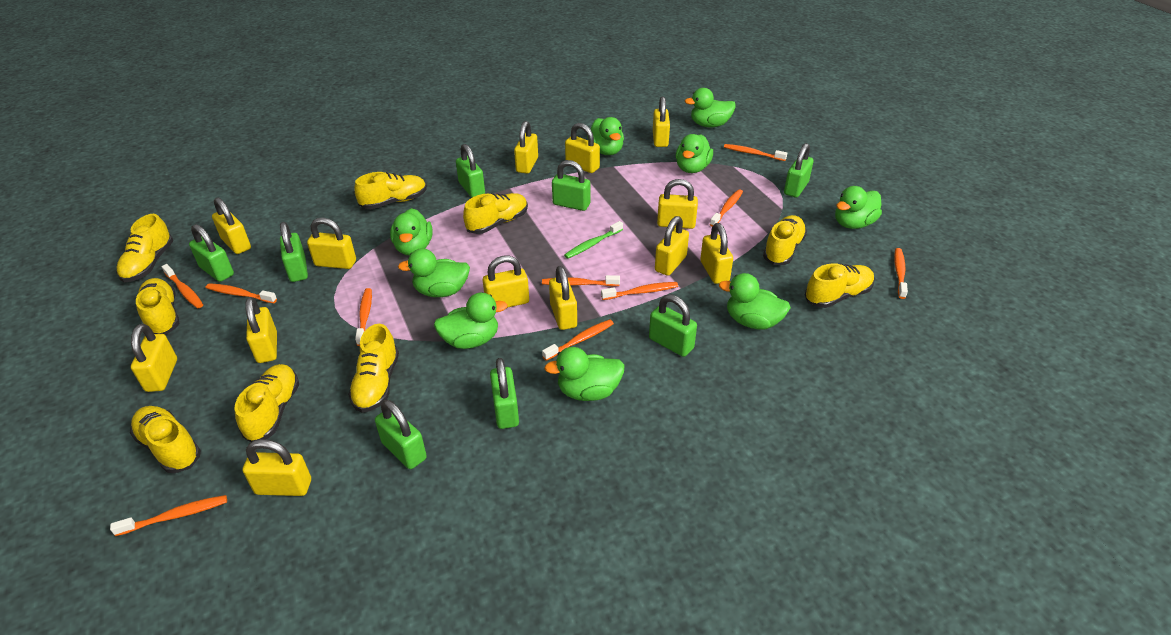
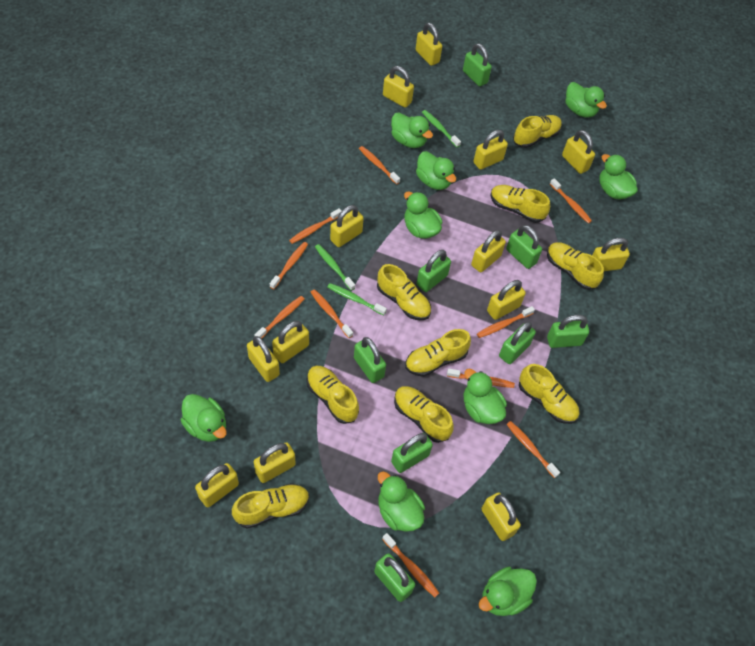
green toothbrush: [564,221,623,259] = 1 -> [315,244,355,291] [327,283,387,315] [422,110,461,148] = 3

